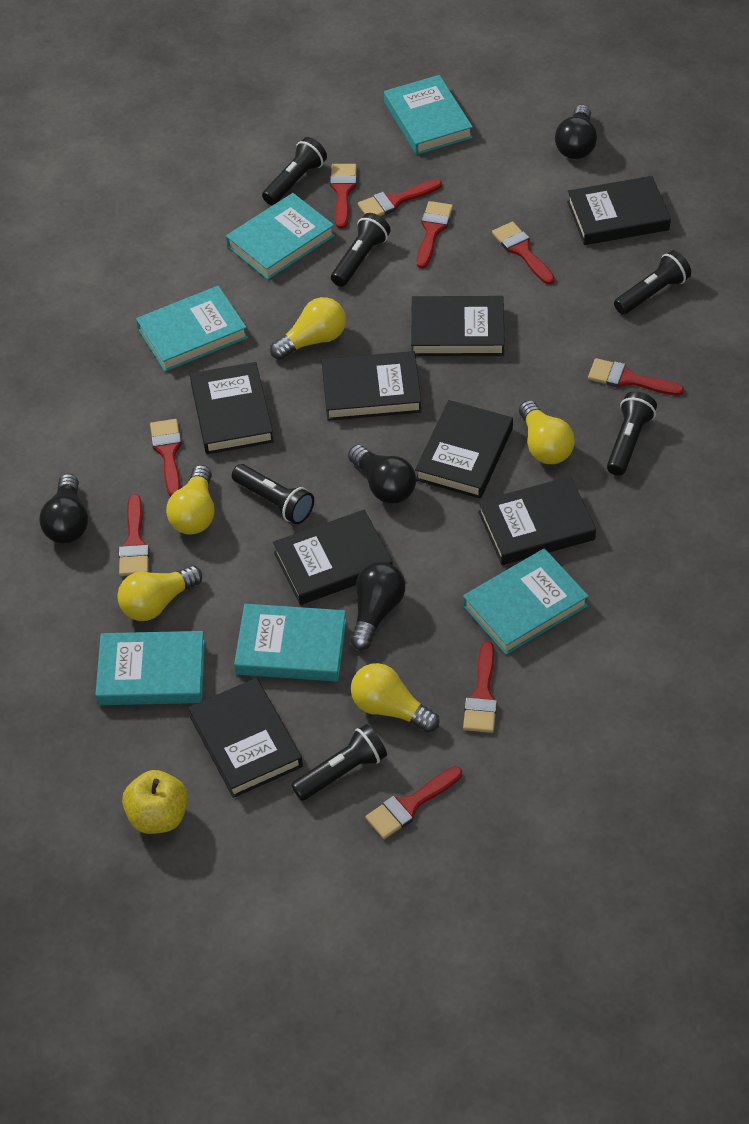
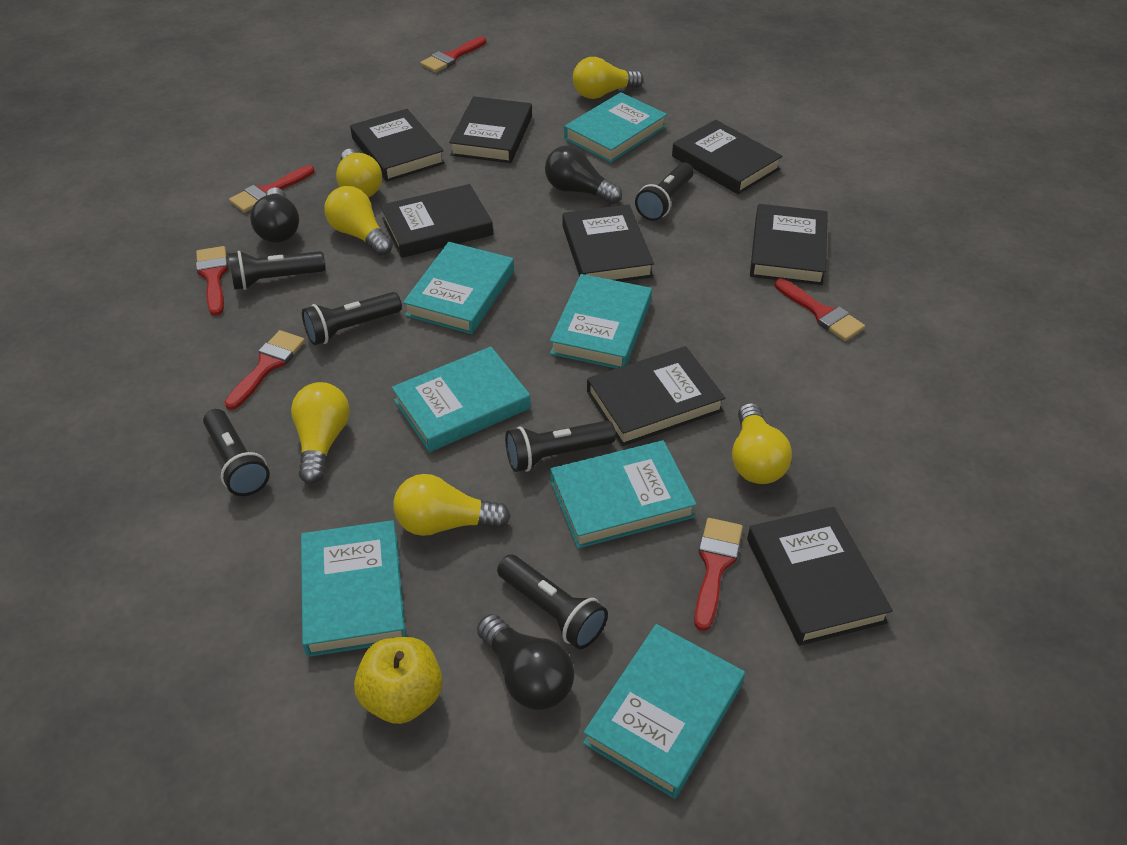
black light bulb: [40,474,88,544] [348,445,416,504] [350,562,405,650] [555,105,597,159] = 4 -> [250,188,299,243] [477,614,574,710] [545,145,622,204] = 3
red brush: [119,494,149,576] [150,419,182,497] [330,164,357,229] [358,179,442,216] [365,766,462,839] [417,201,453,269] [463,641,497,733] [492,221,555,285] [588,358,684,396] = 9 -> [196,246,228,316] [224,330,305,410] [229,165,315,213] [420,37,486,73] [694,518,743,631] [774,278,865,341] = 6
turquoise book: [95,631,205,705] [136,286,248,372] [226,193,335,280] [234,604,346,682] [384,75,473,155] [463,548,589,655] = 6 -> [301,520,406,657] [392,347,531,452] [403,242,514,334] [550,274,652,369] [550,440,697,549] [564,92,667,163] [583,624,745,799] = 7
yellow light bulb: [117,565,202,621] [166,465,215,534] [270,297,346,360] [351,663,439,732] [519,400,575,464] = 5 -> [291,382,350,484] [324,186,393,256] [336,149,382,198] [393,474,511,536] [573,57,644,99] [732,403,792,484] = 6

